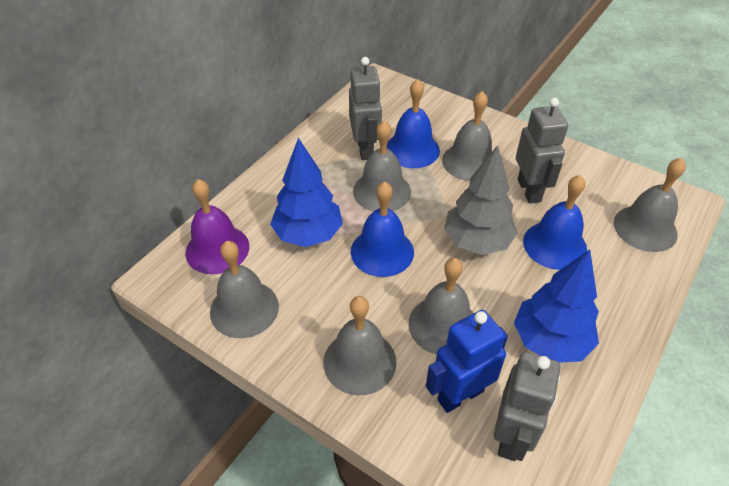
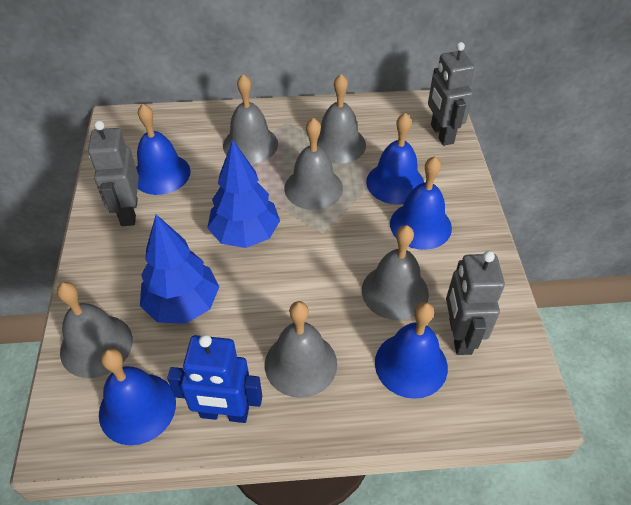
blue bell: [351,182,414,277] [387,79,440,168] [523,175,587,270] = 3 -> [99,348,176,445] [136,104,191,195] [366,113,424,205] [375,302,448,399] [390,156,452,250] = 5
grey tree: [444,145,518,255] = 1 -> none = 0
purple bell: [185,179,249,274] = 1 -> none = 0

